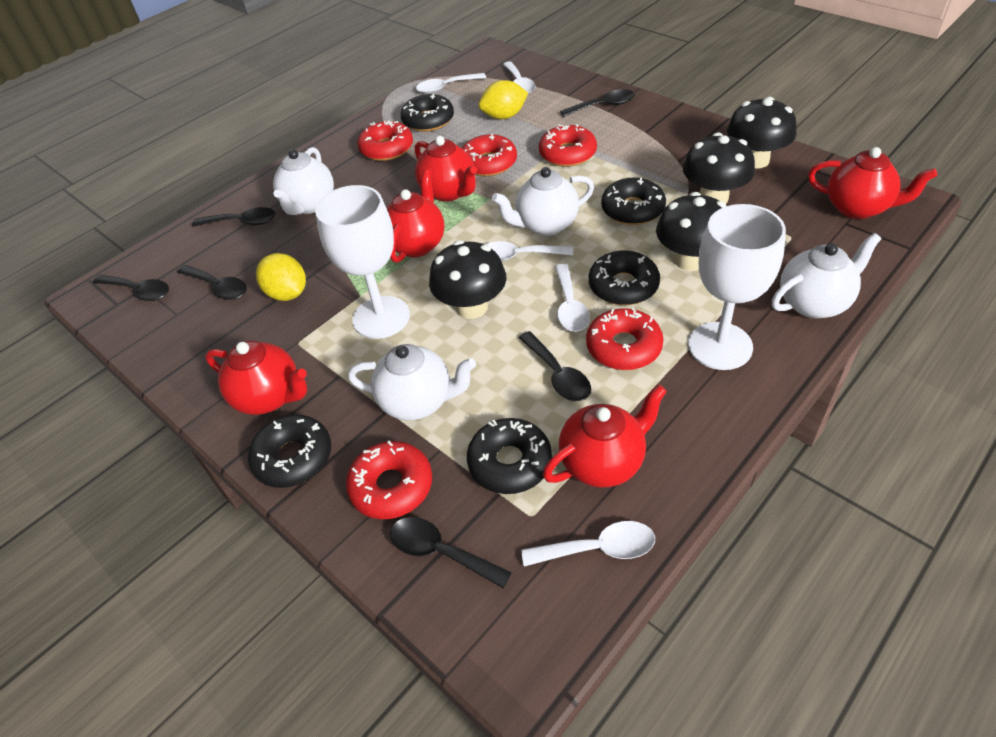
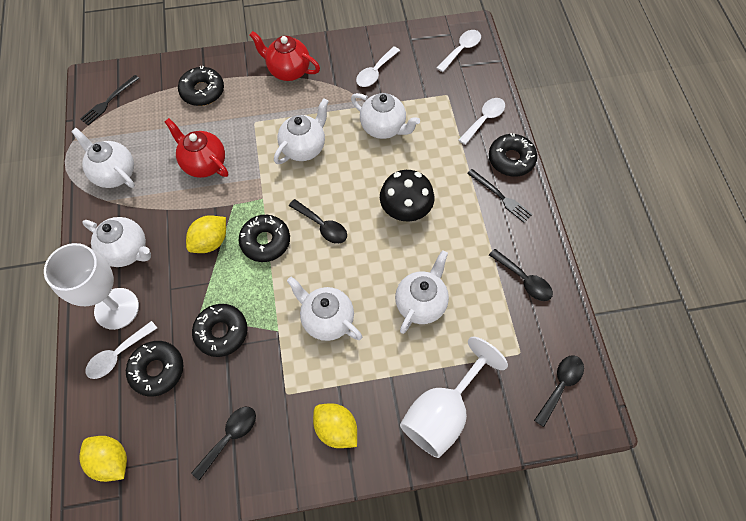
black fork: none = 0 -> [80,75,140,125] [467,169,533,223] = 2
black mushroom: [429,240,506,319] [656,192,726,271] [683,132,755,203] [727,97,797,169] = 4 -> [380,170,434,222] = 1
black spoon: [93,275,169,301] [177,265,247,300] [192,207,275,227] [390,517,512,588] [519,331,591,401] [560,89,635,117] = 6 -> [191,407,256,481] [289,199,347,244] [489,249,553,301] [534,356,584,427] = 4
red donut: [346,441,432,519] [357,121,413,161] [462,134,517,176] [539,124,597,167] [586,308,664,370] = 5 -> none = 0
red teapot: [205,340,307,415] [387,170,444,263] [415,136,477,202] [543,384,667,488] [808,147,937,219] = 5 -> [165,118,228,178] [249,31,320,81] = 2
white spoon: [416,73,486,93] [485,241,573,261] [503,61,536,94] [521,521,655,566] [555,264,590,332] = 5 -> [85,321,157,379] [356,46,400,87] [436,30,481,72] [458,98,505,145] = 4
white teapot: [273,147,334,215] [348,344,476,420] [492,167,594,236] [772,233,882,318] = 4 -> [71,128,135,188] [82,217,151,267] [274,98,329,164] [287,276,362,341] [351,93,420,139] [395,251,449,334] = 6
yellow lemon: [256,253,306,301] [479,80,528,119] = 2 -> [79,436,127,482] [186,215,226,253] [313,403,357,448] = 3

